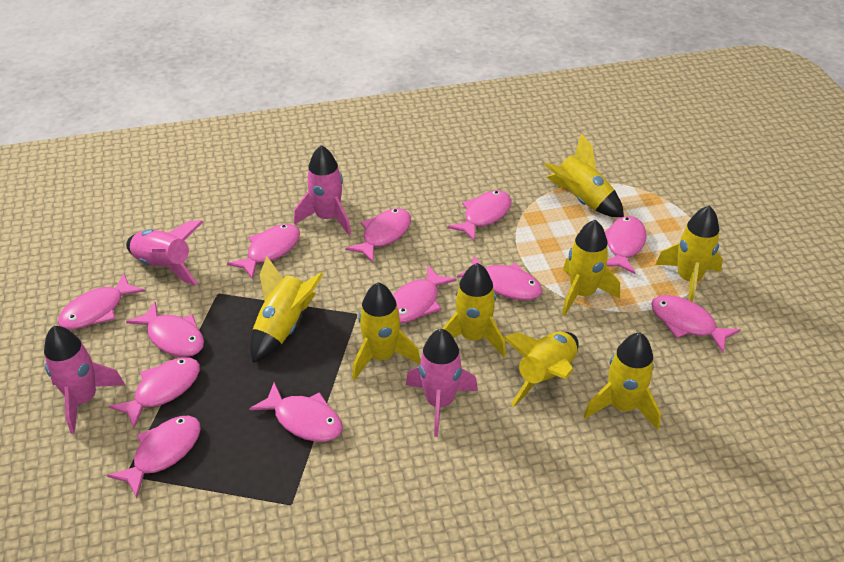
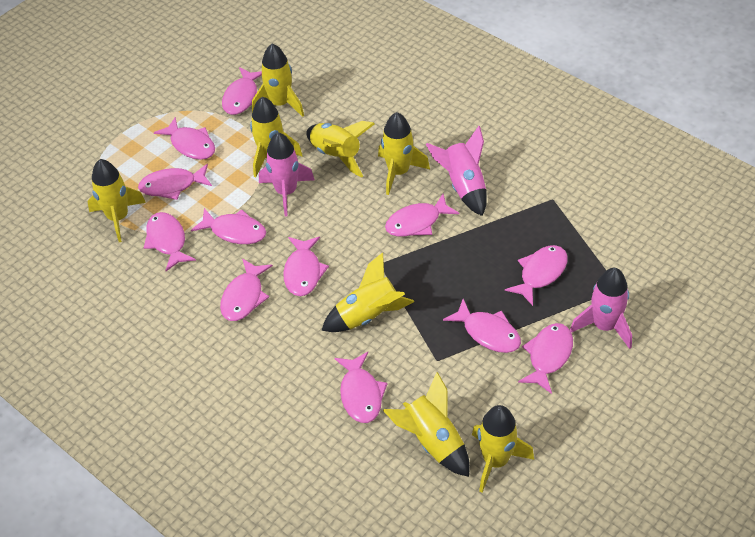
pink rocket: [44,326,125,434] [126,220,203,286] [294,145,351,235] [406,329,478,437] = 4 -> [259,132,314,216] [426,126,487,216] [570,268,632,349] = 3

